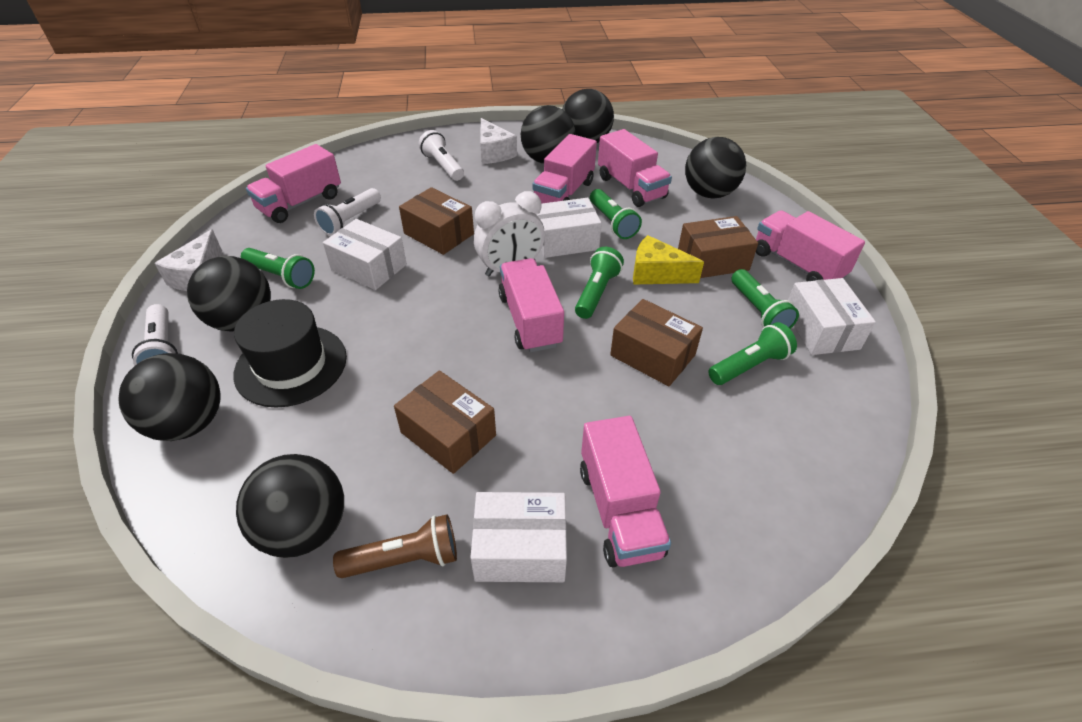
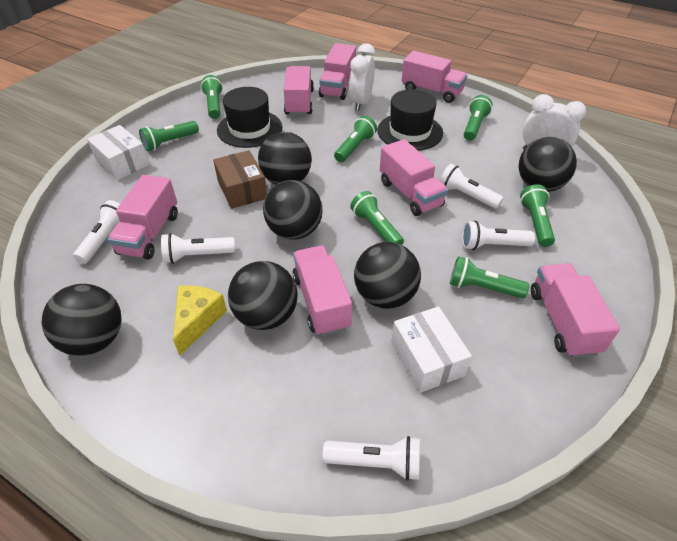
black hat: [233,299,347,408] = 1 -> [217,87,282,148] [377,89,443,151] = 2
brown box: [394,370,496,474] [399,187,474,255] [610,299,703,386] [678,216,758,278] = 4 -> [213,150,267,209] = 1
brown flashlight: [333,514,457,578] = 1 -> none = 0
green flashlight: [241,248,315,289] [575,247,624,319] [590,189,642,239] [708,322,797,385] [731,269,799,329] = 5 -> [139,121,199,151] [201,75,223,119] [334,116,377,162] [350,191,404,245] [450,256,529,298] [464,95,493,141] [520,184,555,247] = 7
pink truck: [246,144,341,223] [498,258,564,352] [532,134,597,204] [580,416,671,567] [598,129,672,207] [756,210,865,281] = 6 -> [108,175,178,260] [284,66,314,115] [293,246,352,336] [319,43,356,100] [380,139,448,216] [402,51,467,103] [531,263,620,358] = 7
white box: [323,219,407,290] [470,492,567,582] [535,198,602,258] [788,278,876,355] = 4 -> [87,125,150,180] [391,306,472,393] = 2
white cheese: [154,229,222,291] [480,118,517,164] = 2 -> none = 0
white clock: [474,191,545,276] = 1 -> [349,43,375,111] [523,94,586,149] = 2
white flashlight: [132,304,178,366] [314,188,381,236] [419,130,464,181] = 3 -> [73,200,120,264] [161,233,235,264] [323,436,420,481] [440,164,503,209] [462,220,535,250] = 5

